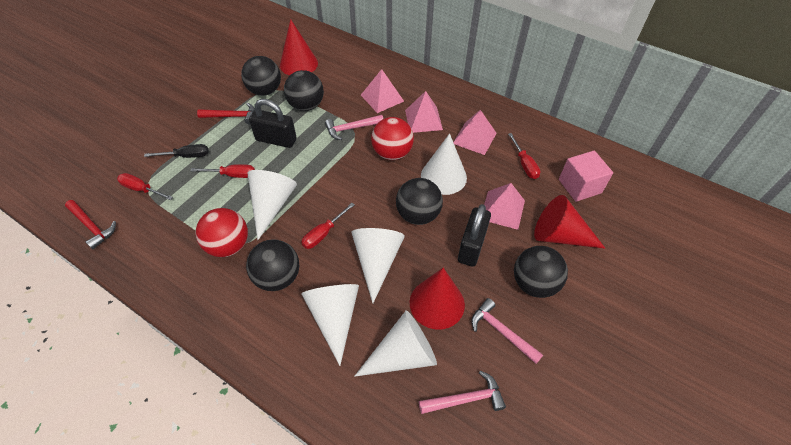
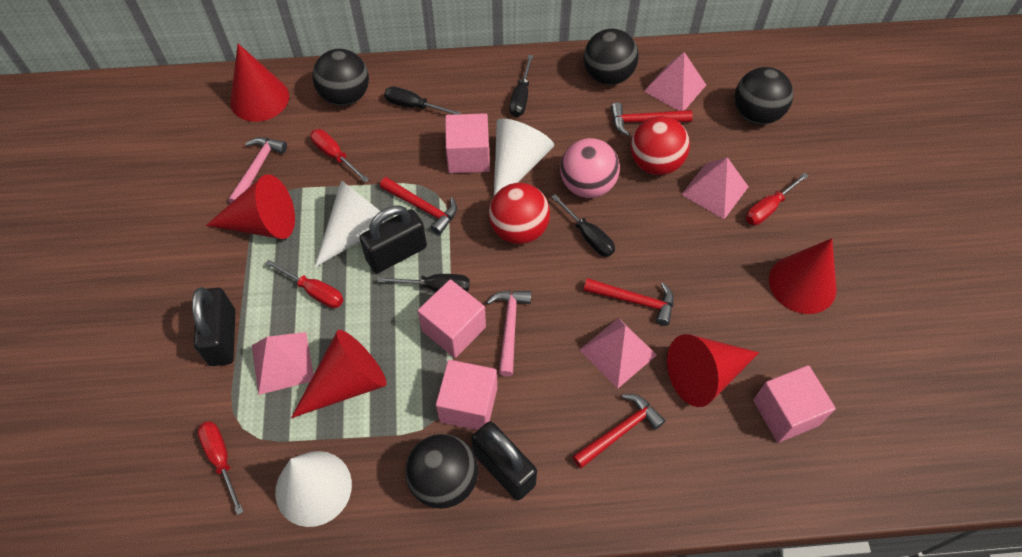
black ball: [241,56,281,96] [246,239,299,291] [284,70,324,111] [396,178,443,225] [514,246,568,298] = 5 -> [312,49,369,106] [405,434,478,509] [584,29,639,85] [734,67,793,125] = 4
black padlock: [249,99,297,148] [458,204,491,267] = 2 -> [192,287,235,366] [360,205,427,273] [471,421,537,500] = 3
black screwdriver: [144,144,209,158] = 1 -> [378,274,470,292] [384,86,461,115] [510,55,533,117] [551,194,615,257] = 4
pink ball: none = 0 -> [560,138,620,198] = 1
pink cube: [559,151,613,202] = 1 -> [418,279,486,358] [436,360,497,430] [445,113,490,173] [753,365,836,443] = 4
pink hammer: [325,115,383,140] [419,371,506,414] [471,298,543,364] = 3 -> [228,137,287,203] [486,291,531,376] = 2
red cone: [280,19,318,75] [410,268,465,330] [534,195,605,249] = 3 -> [206,174,295,239] [230,44,289,122] [291,330,387,418] [667,334,759,407] [769,238,837,314] = 5
red hammer: [65,200,116,249] [197,102,255,125] = 2 -> [380,177,457,235] [572,394,666,468] [584,278,674,326] [611,102,693,136] = 4
white cone: [247,170,297,240] [301,284,359,366] [351,228,405,303] [354,310,437,377] [421,134,467,195] = 5 -> [275,451,352,527] [315,180,390,267] [494,118,554,196] = 3

